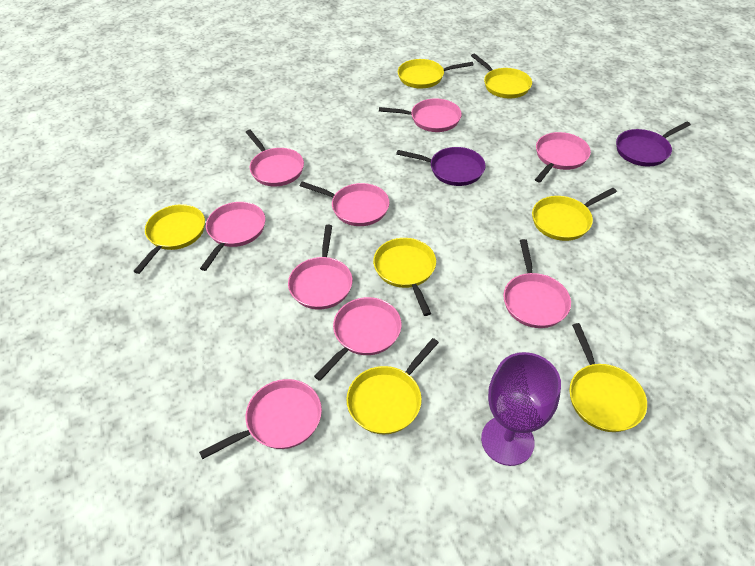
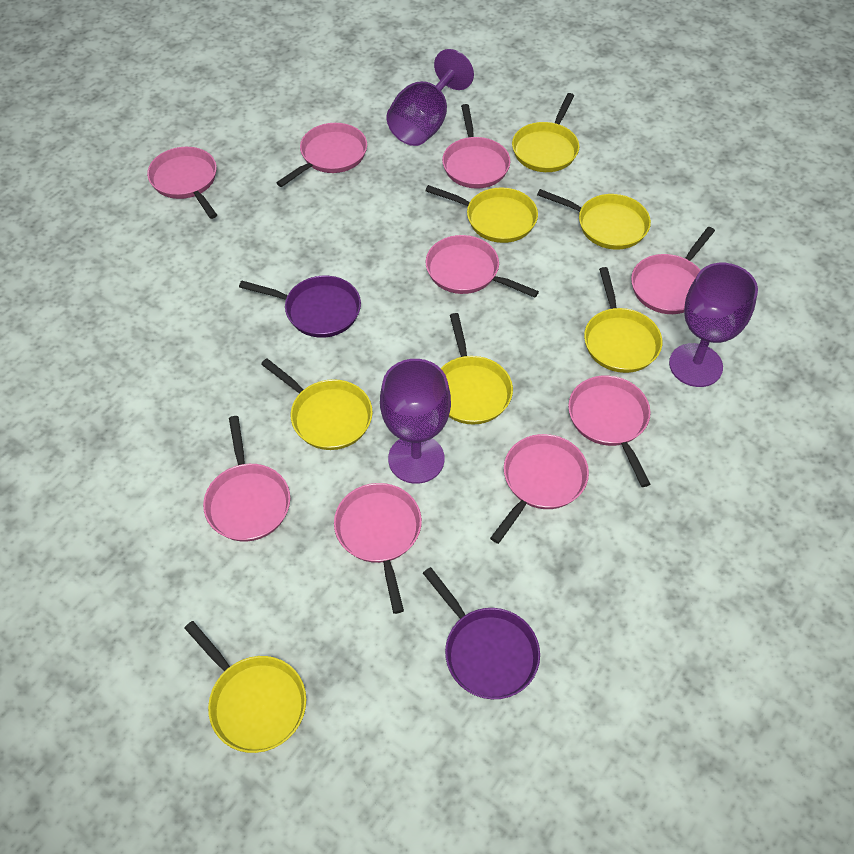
purple goblet: [481,352,561,466] = 1 -> [380,359,451,484] [387,49,474,146] [669,263,758,387] = 3

